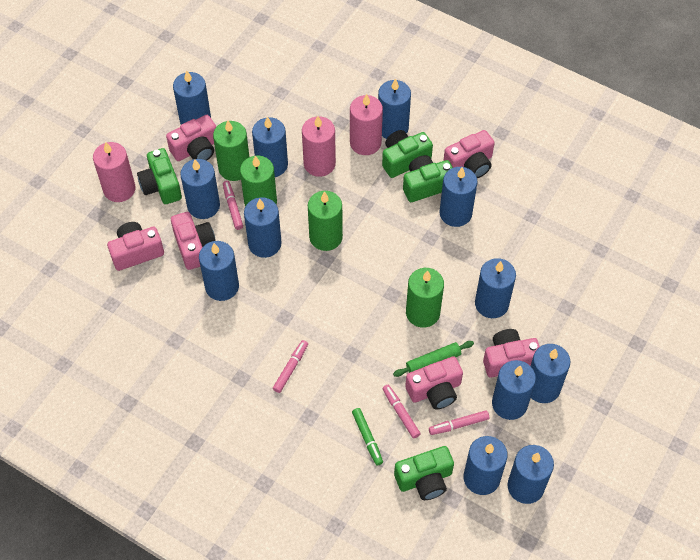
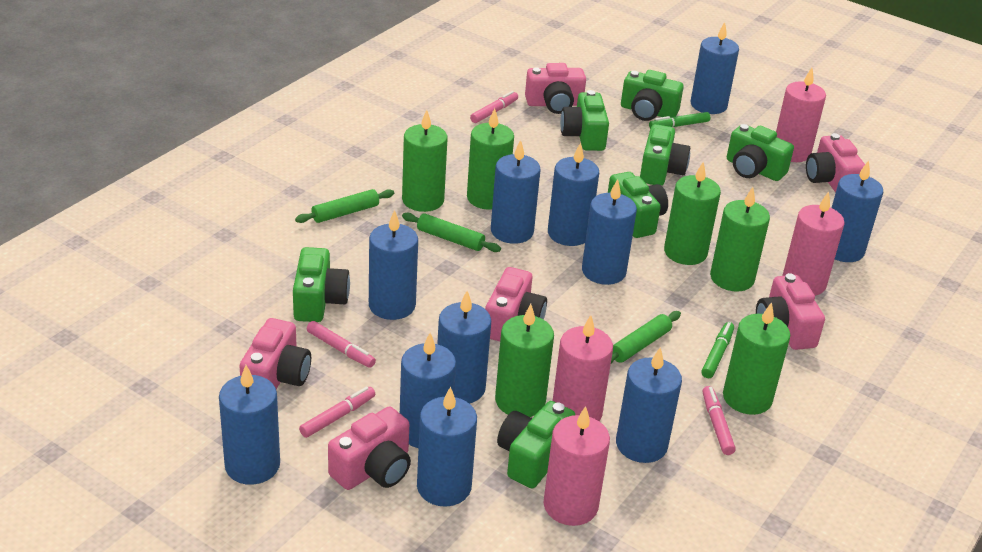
blue candle: [173,70,211,124] [180,159,220,219] [199,241,239,301] [244,197,282,258] [252,117,288,177] [378,78,411,139] [439,167,477,227] [464,436,508,495] [475,258,516,318] [492,360,536,420] [507,445,554,504] [531,344,570,403] = 12 -> [219,365,280,485] [369,210,418,320] [400,333,456,448] [417,386,477,507] [437,291,491,404] [491,140,541,244] [548,142,599,246] [582,179,637,285] [616,347,682,463] [691,22,739,114] [832,160,883,262] = 11
green camera: [137,148,182,204] [382,130,433,178] [394,446,454,500] [403,155,453,202] = 4 -> [293,247,350,322] [497,401,575,488] [560,90,609,151] [608,172,668,238] [621,70,684,121] [640,124,690,186] [727,124,794,181] = 7
green candle: [213,120,249,181] [240,156,277,207] [308,191,343,251] [406,268,444,328] = 4 -> [402,110,448,212] [467,108,514,210] [495,304,554,417] [664,161,721,265] [710,187,770,291] [723,302,790,415] = 6
green marker: [352,408,383,466] = 1 -> [649,112,710,129] [701,322,734,378] = 2
green rolling pin: [393,341,474,377] = 1 -> [295,189,394,223] [402,213,501,252] [611,311,681,364] = 3
pink candle: [93,142,136,202] [302,116,336,177] [350,94,383,155] = 3 -> [544,406,610,526] [553,315,613,421] [776,68,826,162] [782,191,845,296] = 4

